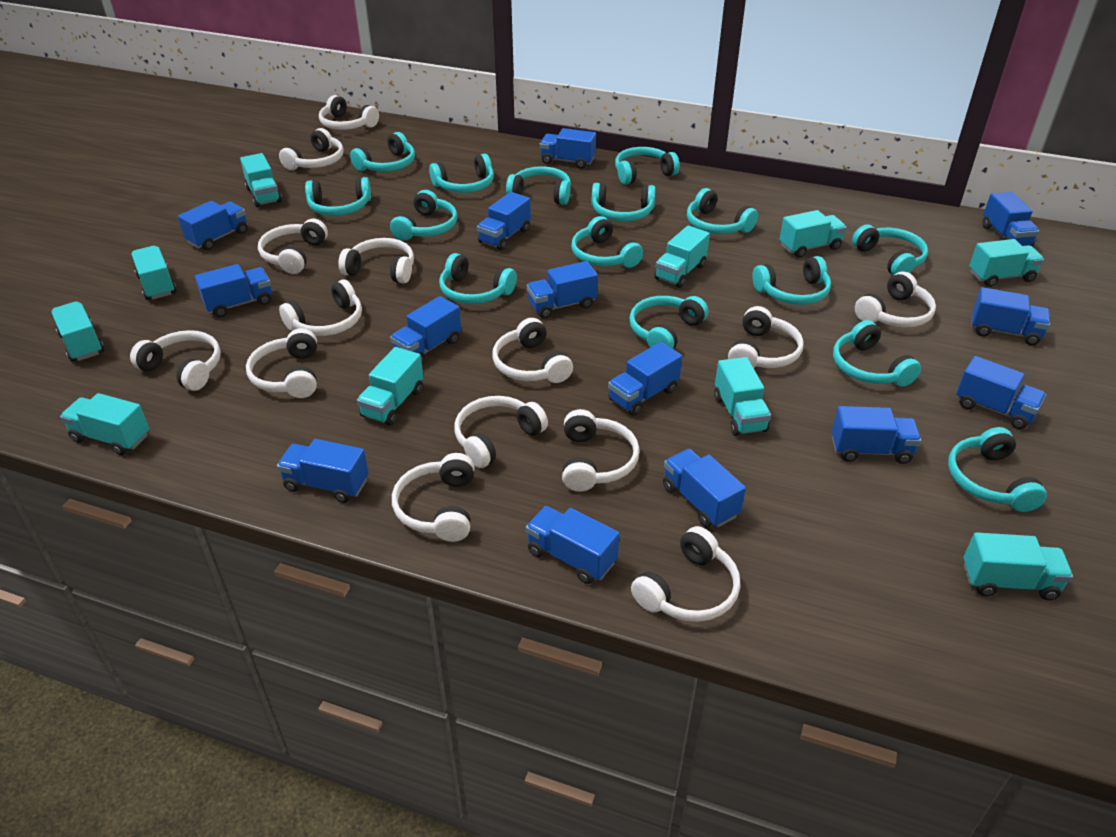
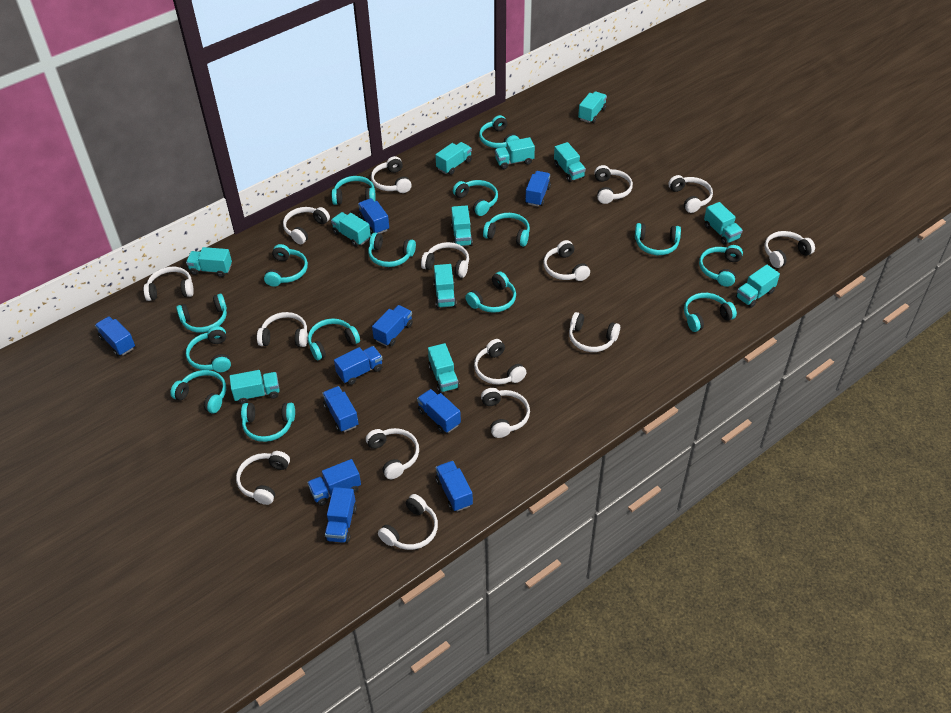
blue truck: [178,201,248,250] [195,264,272,317] [277,439,369,503] [390,296,461,364] [477,192,531,250] [526,506,620,584] [527,261,598,318] [540,128,596,169] [608,342,682,416] [663,449,746,528] [832,406,921,464] [956,356,1046,429] [971,287,1050,345] [983,192,1039,246] = 14 -> [95,316,135,356] [307,459,361,506] [322,386,359,432] [325,487,357,543] [334,346,382,385] [358,198,389,234] [372,305,413,346] [417,389,461,434] [435,461,473,512] [525,171,551,206] = 10
turquoise truck: [52,301,104,362] [60,393,149,455] [132,246,177,300] [240,153,282,207] [357,347,423,425] [654,226,710,288] [714,357,771,436] [780,210,847,258] [963,532,1073,600] [969,239,1044,287] = 10 -> [186,247,232,277] [229,370,279,405] [331,212,371,247] [428,343,459,393] [434,264,457,308] [435,142,472,175] [451,205,473,246] [495,137,535,169] [554,142,586,182] [578,91,607,123] [704,202,743,245] [736,265,780,308] = 12
white headphones: [130,330,221,391] [246,328,317,398] [258,219,328,274] [279,128,343,170] [279,279,362,336] [319,95,379,130] [338,238,414,284] [392,453,475,542] [454,396,548,468] [493,318,573,383] [562,409,640,492] [631,526,740,622] [728,306,804,368] [855,272,936,328] = 14 -> [144,267,194,301] [236,451,290,505] [257,312,308,347] [283,207,330,244] [366,428,419,479] [371,156,412,193] [378,494,438,550] [421,242,469,278] [474,339,527,385] [481,388,530,438] [543,240,590,281] [569,312,620,352] [594,165,633,204] [668,175,713,213] [765,231,815,268] = 15

